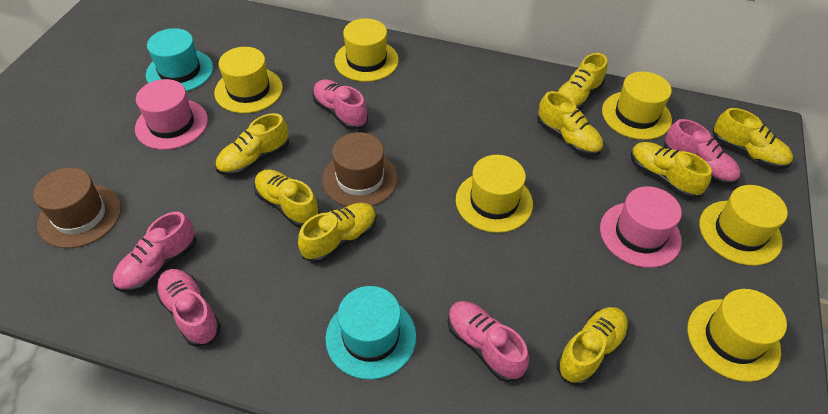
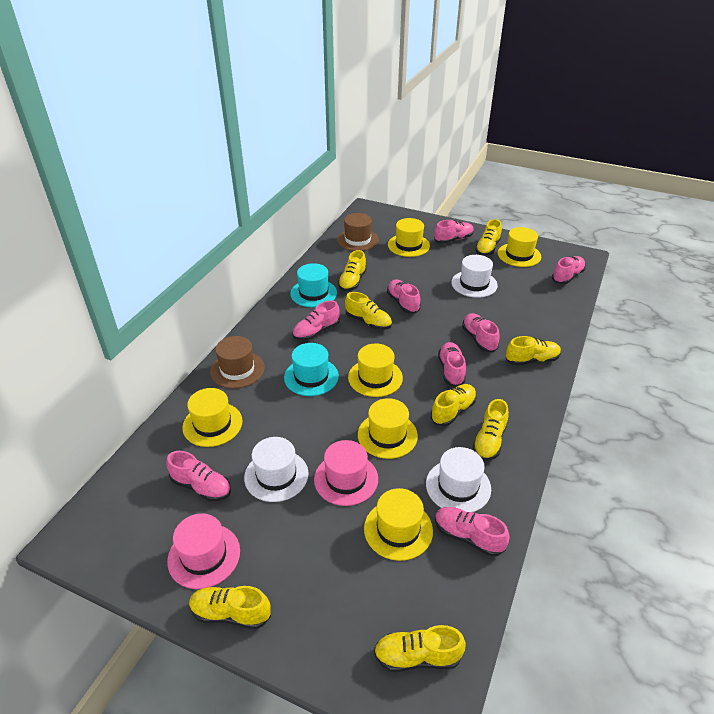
pink shoe: [113,212,197,292] [156,269,221,347] [313,79,368,130] [448,301,529,382] [664,119,741,185] = 5 -> [167,451,231,501] [292,300,340,341] [387,280,421,314] [434,220,474,244] [435,507,510,557] [438,342,466,387] [462,313,500,352] [552,256,586,284] = 8
white hat: none = 0 -> [244,437,309,502] [426,447,491,512] [451,255,498,298] = 3

